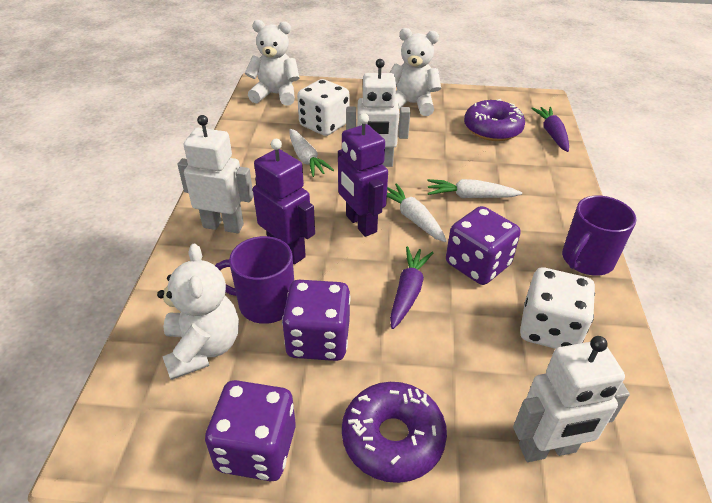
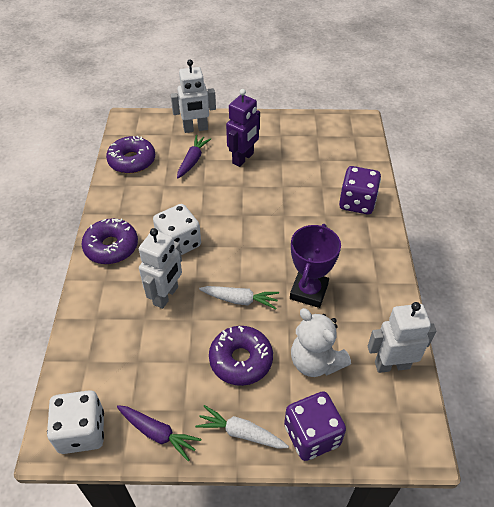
purple dice: [205,380,296,481] [282,280,351,361] [446,206,521,285] = 3 -> [284,391,346,461] [339,166,381,214] = 2
purple donut: [342,382,447,483] [464,99,525,141] = 2 -> [82,218,138,264] [106,136,155,174] [209,326,273,386] = 3
purple mug: [215,236,294,324] [562,195,637,275] = 2 -> none = 0
purple robot: [253,139,315,264] [338,113,388,237] = 2 -> [226,89,260,167] = 1
purple trophy: none = 0 -> [290,224,341,308] = 1
white carrot: [290,129,334,177] [387,183,447,242] [427,179,522,198] = 3 -> [195,405,289,448] [199,286,279,309] = 2
white teddy bear: [157,243,239,380] [245,20,299,106] [390,28,441,116] = 3 -> [291,308,351,377] = 1

